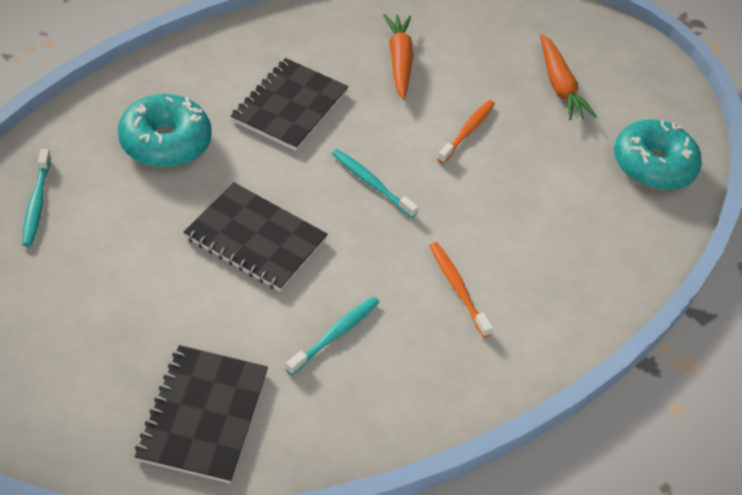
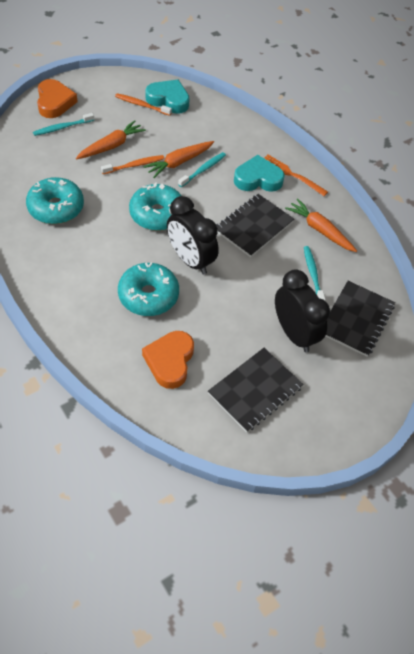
black clock: none = 0 -> [167,196,219,275] [275,269,330,352] = 2
orange carrot: [383,14,413,100] [540,34,597,120] = 2 -> [76,120,146,159] [143,141,214,178] [285,198,357,252] = 3
orange fork: none = 0 -> [265,155,328,196] = 1
orange heart: none = 0 -> [37,79,78,118] [142,331,194,389] = 2
turquoise donut: [118,94,212,168] [614,120,702,190] = 2 -> [26,177,84,224] [118,263,179,316] [129,182,182,231] = 3
turquoise heart: none = 0 -> [145,80,190,114] [234,155,285,192] = 2

